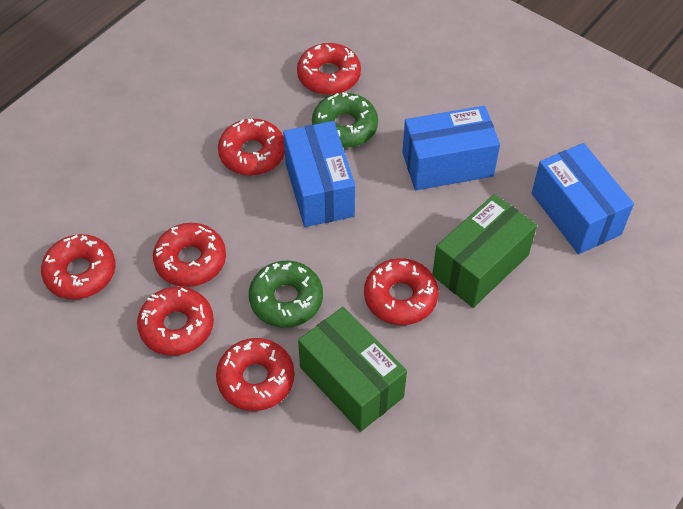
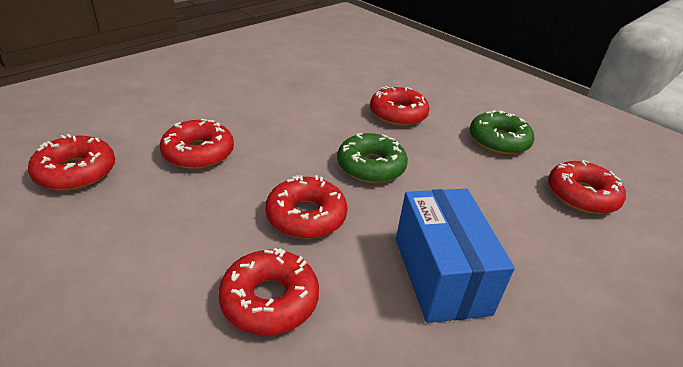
blue box: [283,121,355,227] [402,106,500,190] [532,143,634,254] = 3 -> [396,189,515,323] = 1
green box: [298,307,407,432] [432,194,537,308] = 2 -> none = 0
red donut: [41,234,116,299] [137,287,214,356] [153,223,226,287] [216,338,295,411] [218,118,285,175] [297,43,361,95] [364,258,438,325] = 7 -> [28,134,115,191] [160,119,234,169] [219,248,319,335] [266,175,348,239] [370,86,430,126] [548,160,626,214] = 6

